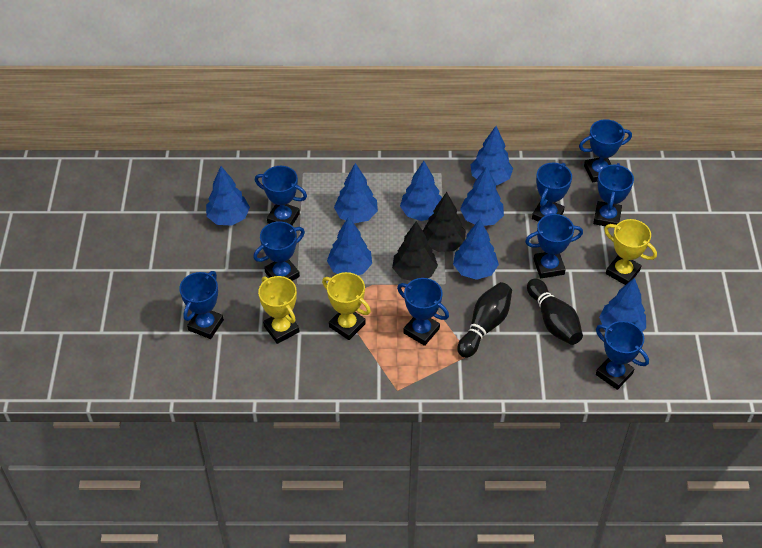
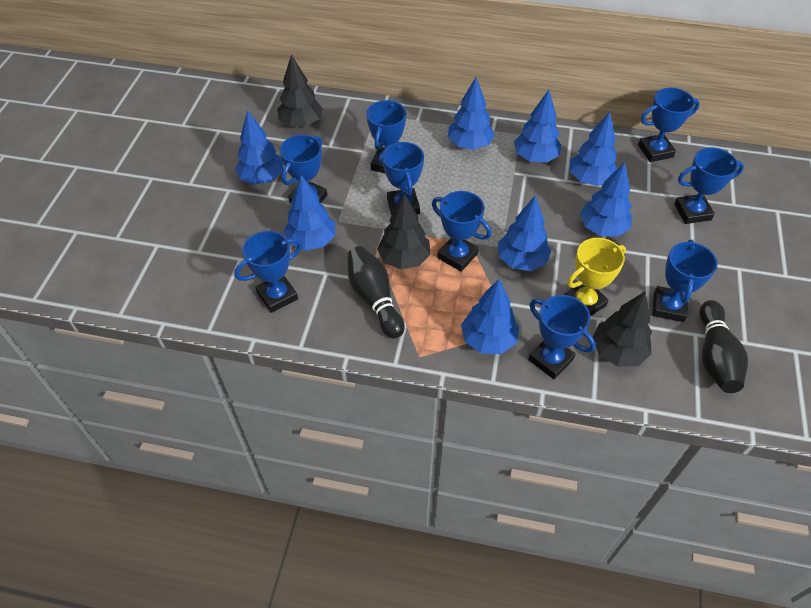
black tree: [392,221,438,281] [423,192,466,252] = 2 -> [277,55,323,127] [377,194,430,269] [593,291,652,367] = 3
yellow trophy: [258,276,300,344] [322,272,371,340] [604,219,657,285] = 3 -> [564,238,626,316] = 1

